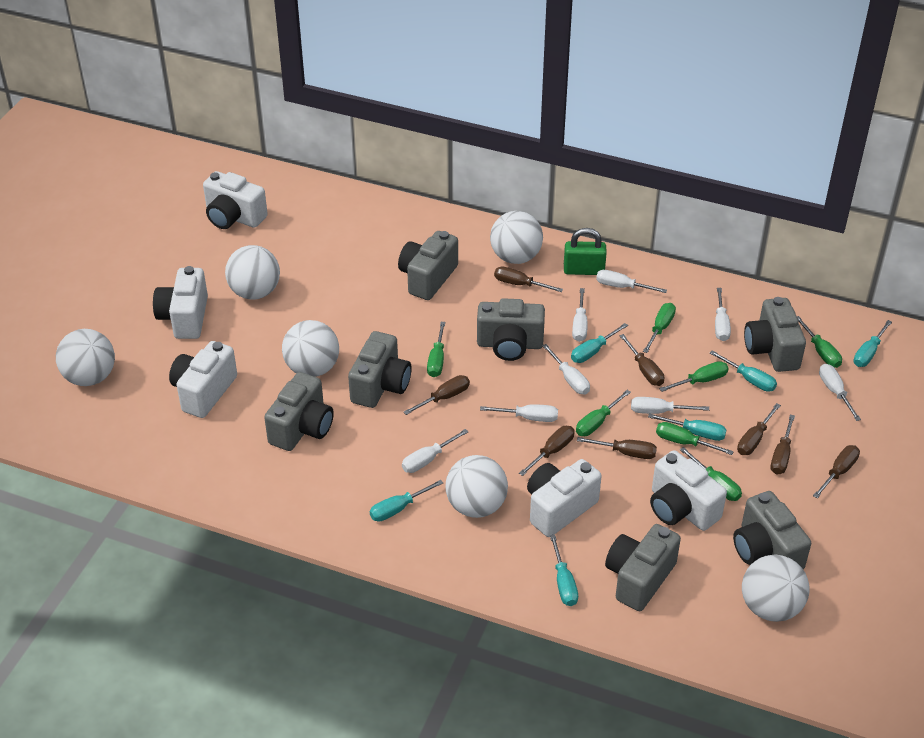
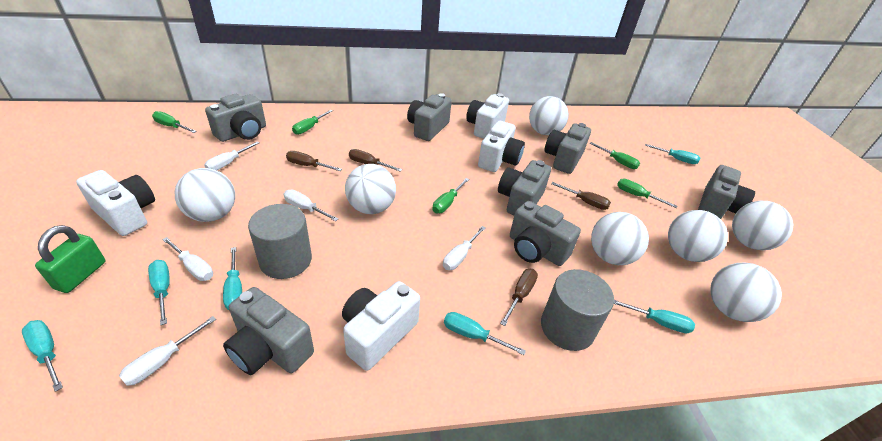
brown screwdriver: [404,375,470,415] [494,267,563,292] [519,426,575,476] [577,437,657,459] [619,334,664,386] [737,403,781,455] [771,415,795,475] [813,445,860,498] = 8 -> [286,151,342,171] [349,149,402,172] [500,269,538,326] [551,182,611,210] = 4
green screwdriver: [427,322,445,377] [576,390,631,436] [643,303,676,353] [656,422,734,455] [659,361,729,392] [680,447,742,501] [797,316,842,368] = 7 -> [152,111,197,133] [292,110,333,135] [432,178,469,213] [590,142,640,169] [617,179,677,208] = 5
grey cylinder: none = 0 -> [248,204,312,279] [541,269,614,351] = 2
white ball: [56,329,115,386] [225,245,280,300] [282,320,339,377] [445,455,508,518] [490,211,543,264] [742,555,810,622] = 6 -> [175,168,235,222] [345,164,396,214] [529,96,569,135] [591,212,649,265] [668,210,728,262] [710,262,782,322] [732,201,793,250] = 7
white camera: [153,266,208,339] [169,341,237,418] [203,171,268,229] [527,459,601,537] [650,450,727,531] = 5 -> [76,170,155,236] [342,281,420,371] [466,93,509,139] [478,121,525,172] = 4
white screwdriver: [402,429,468,473] [480,404,558,422] [542,344,590,394] [572,288,588,342] [596,270,667,293] [631,397,709,414] [715,288,731,341] [819,364,861,421] = 8 -> [119,316,216,386] [162,237,213,281] [205,141,259,170] [284,190,338,221] [443,226,486,270] = 5

